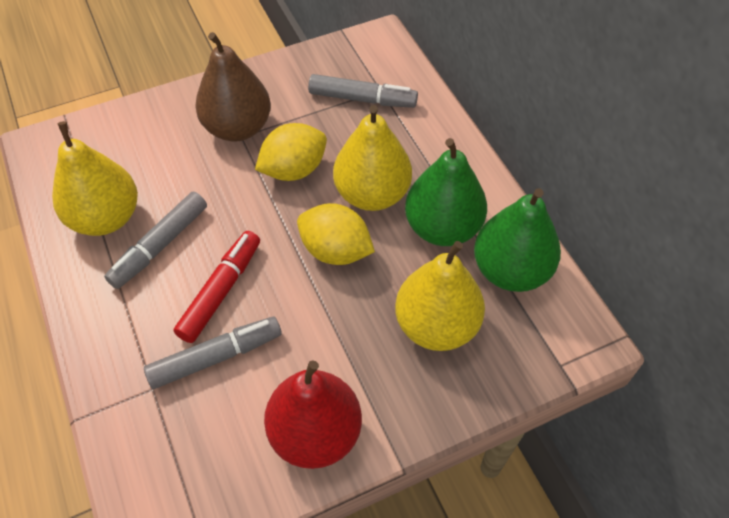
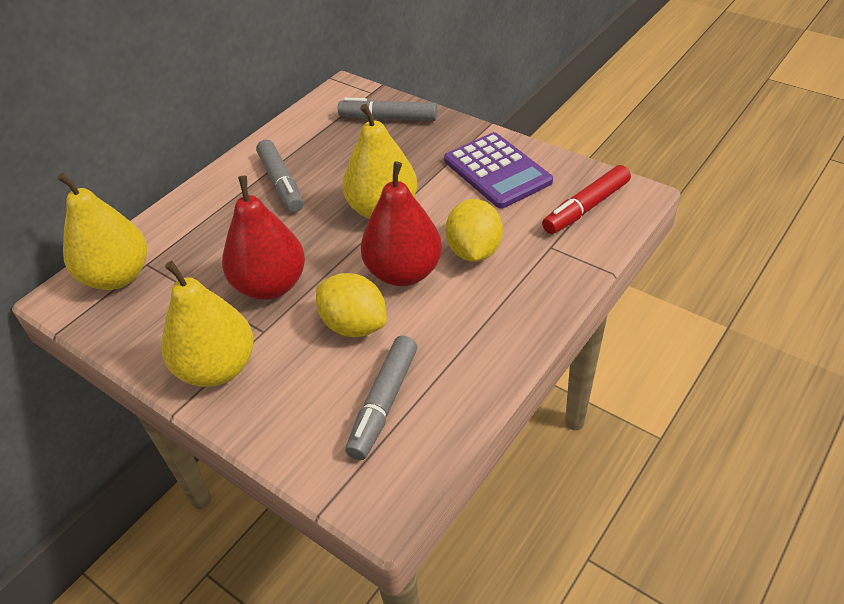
brown pear: [195,32,271,142] = 1 -> none = 0
green pear: [405,138,487,246] [474,188,561,292] = 2 -> none = 0
purple calculator: none = 0 -> [444,132,553,209] = 1
red pear: [264,360,362,469] = 1 -> [222,176,305,300] [361,161,442,286] = 2

